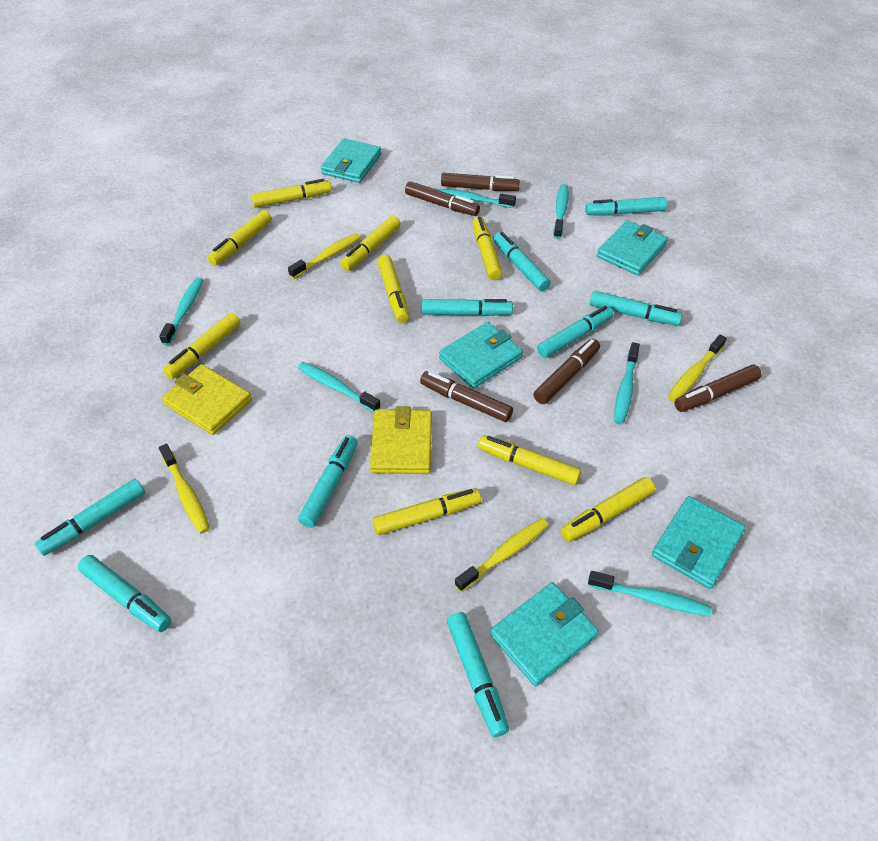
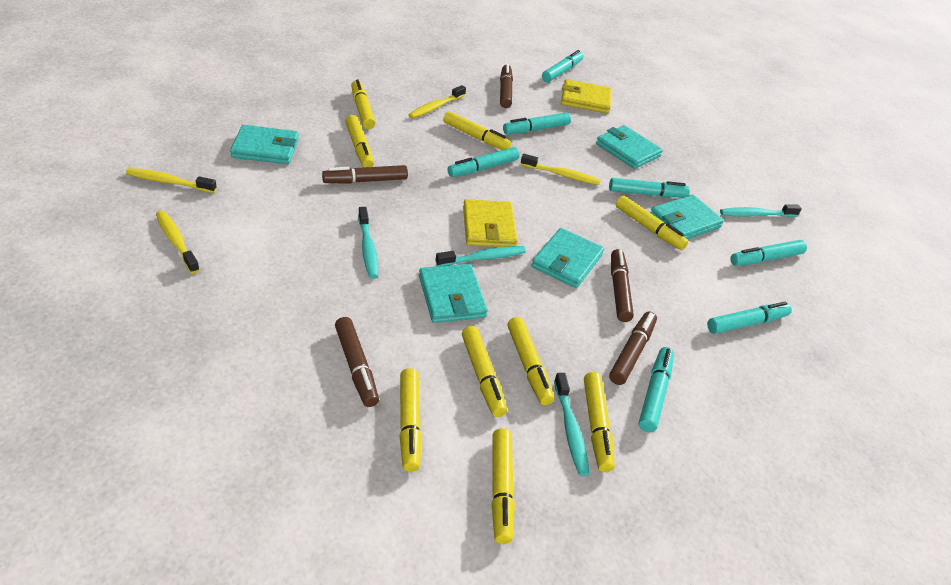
turquoise marker: [35,479,145,556] [78,555,171,632] [298,435,358,528] [422,299,513,316] [447,612,509,737] [493,232,550,291] [537,306,613,358] [585,197,667,216] [590,291,682,326] = 9 -> [447,147,519,177] [503,112,571,134] [542,50,583,82] [609,178,690,197] [639,347,674,432] [707,301,792,334] [730,240,807,266] = 7
turquoise toothbrush: [159,277,203,345] [298,362,381,412] [436,189,516,208] [553,184,569,239] [588,571,712,617] [614,342,640,424] = 6 -> [358,207,378,279] [436,246,526,266] [554,373,590,476] [720,204,802,217] = 4

